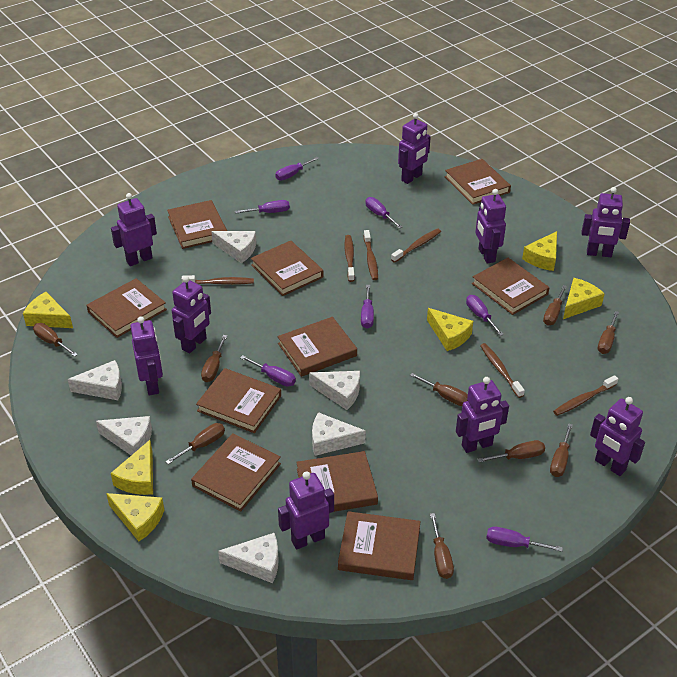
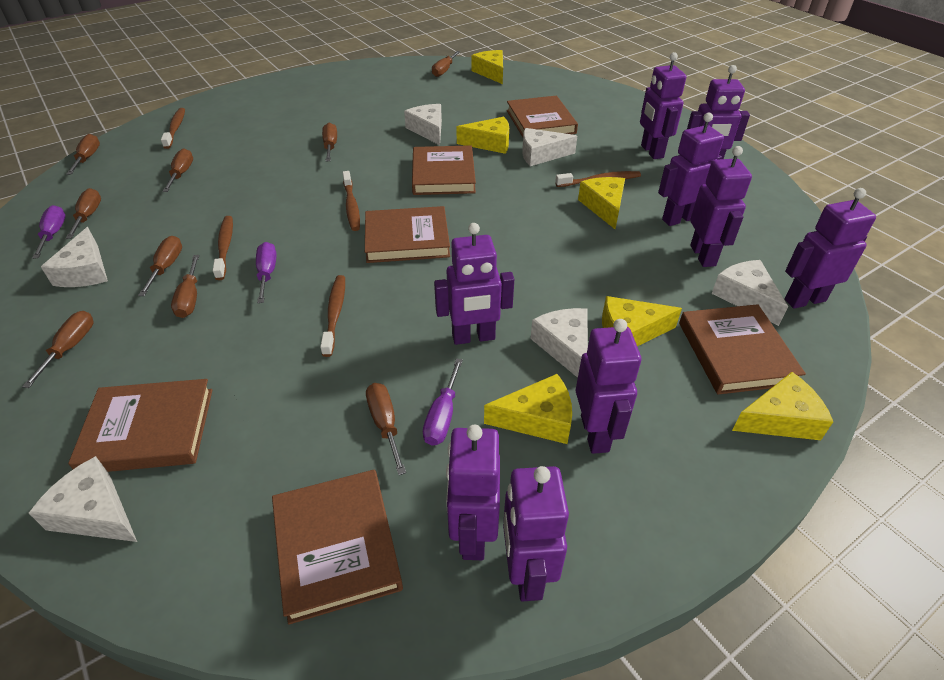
brown book: [86,278,167,338] [167,200,227,249] [191,433,281,512] [196,368,281,433] [251,241,323,296] [278,317,357,377] [296,451,378,512] [338,511,420,580] [445,159,511,205] [472,258,550,315] = 10 -> [68,379,213,472] [272,470,403,625] [365,206,450,263] [412,145,476,195] [507,96,578,137] [679,304,806,395] = 6
brown toothbrush: [182,275,254,285] [345,235,355,282] [364,230,378,280] [391,229,441,263] [480,343,525,398] [553,375,618,416] = 6 -> [161,108,185,149] [213,216,233,280] [320,275,345,357] [343,171,360,231] [555,171,641,187] = 5
purple screwdriver: [235,200,290,214] [240,355,296,387] [275,157,319,181] [361,285,374,328] [366,197,402,228] [466,295,504,336] [486,527,563,552] = 7 -> [32,205,65,259] [256,242,277,303] [423,358,463,446] = 3

